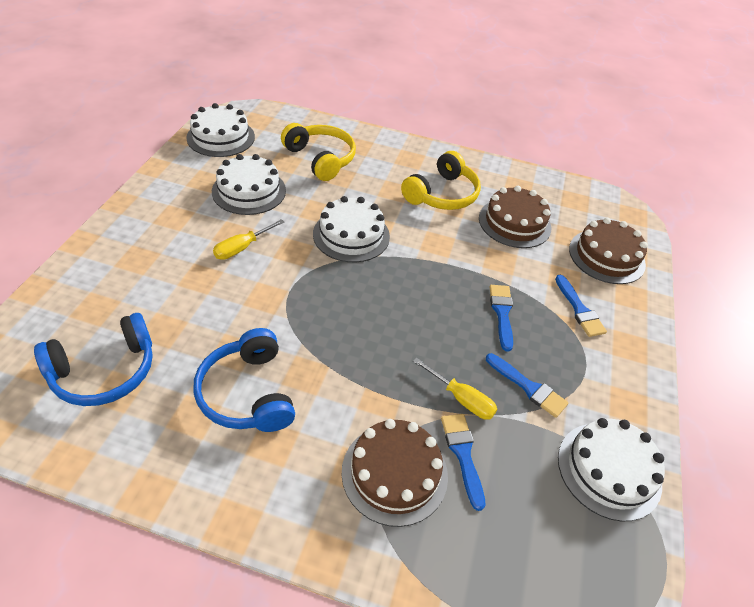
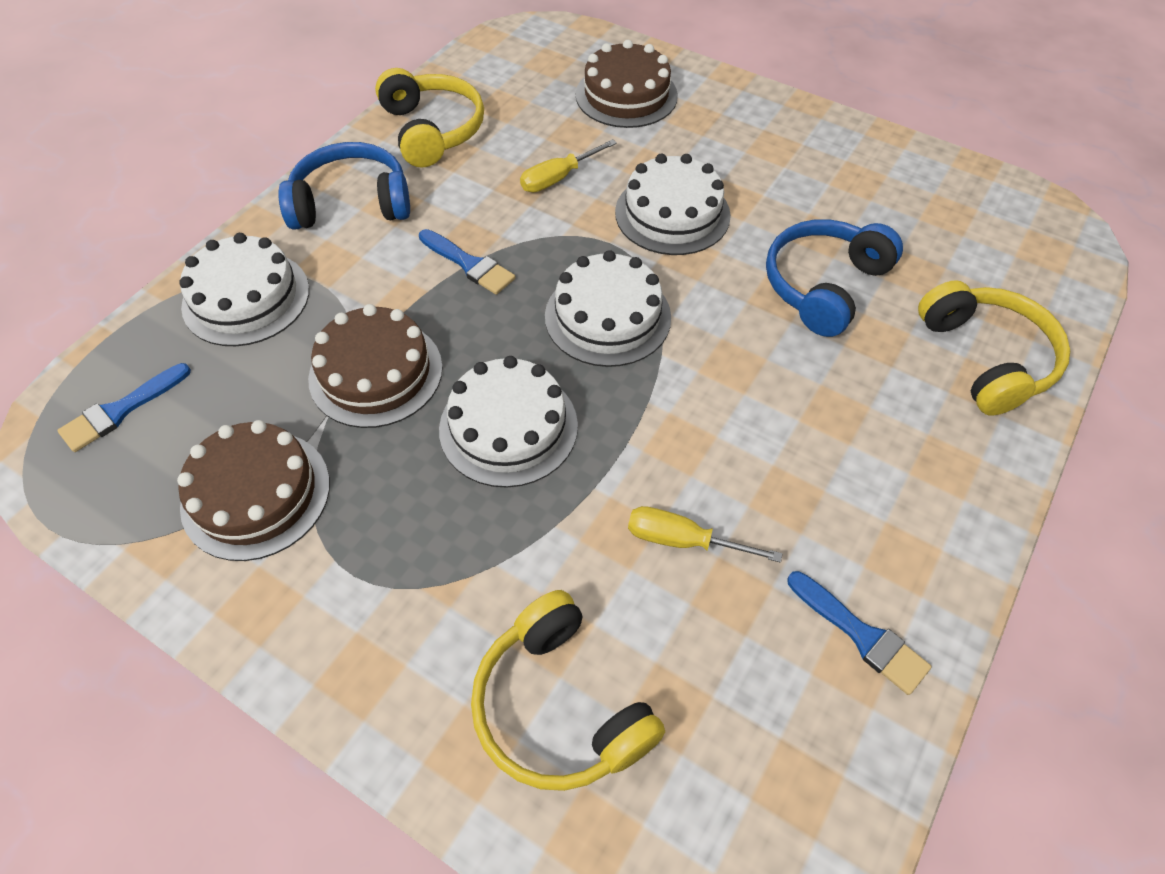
blue brush: [441,414,485,511] [486,353,568,418] [490,285,513,352] [555,275,607,337] = 4 -> [57,363,191,452] [419,229,515,295] [788,571,932,695] = 3
yellow headphones: [281,123,356,181] [401,151,481,210] = 2 -> [375,68,484,168] [471,590,665,791] [918,280,1070,416] = 3

